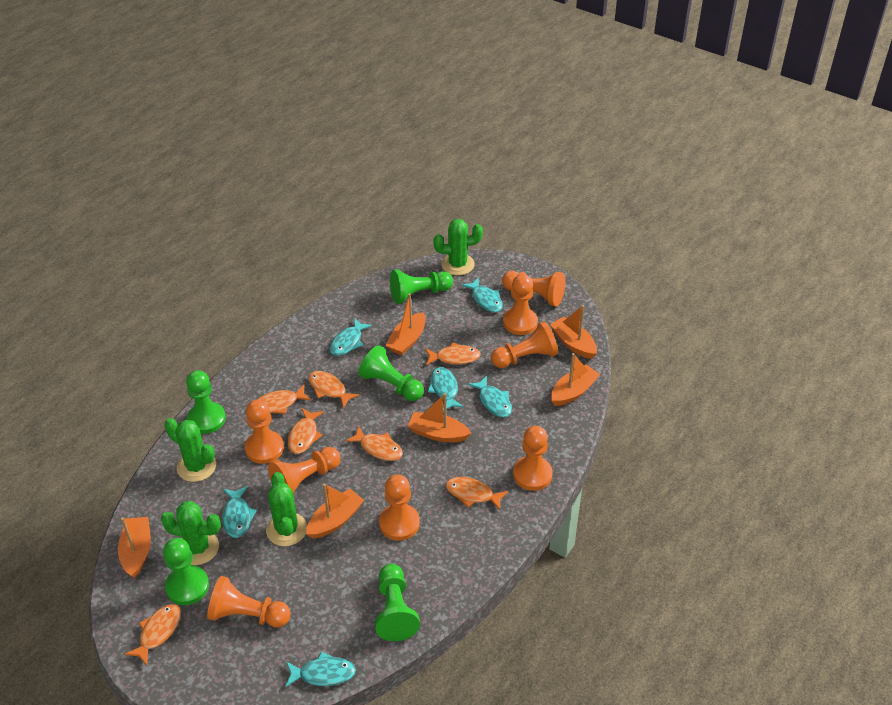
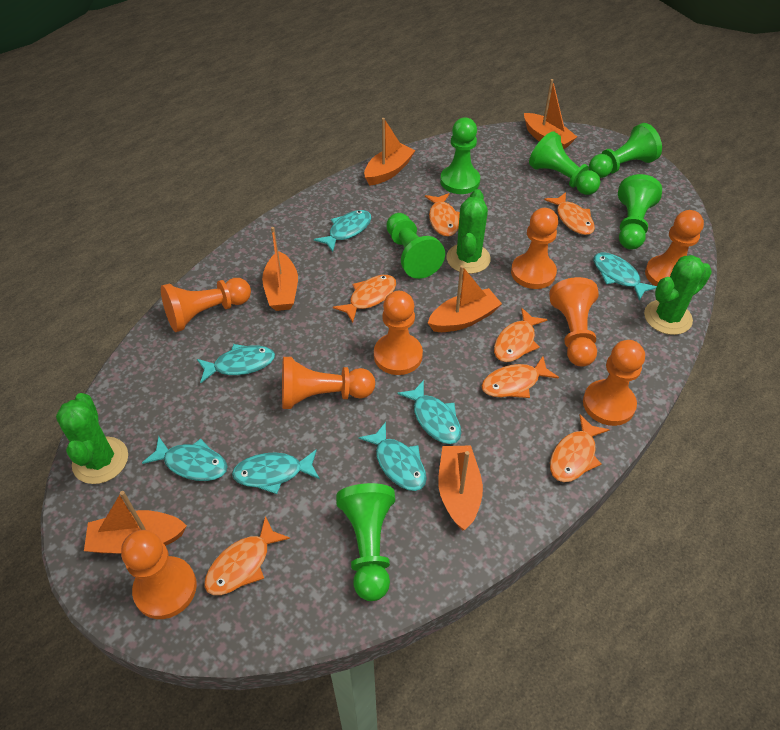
green cactus: [161,501,221,565] [164,418,216,482] [266,472,307,546] [433,219,483,275] = 4 -> [56,393,128,484] [447,189,491,274] [644,255,712,335] = 3
green pawn: [163,538,209,605] [186,370,226,434] [358,345,424,401] [375,564,420,641] [390,269,453,304] = 5 -> [336,483,395,601] [386,213,445,279] [440,118,480,194] [529,131,601,195] [589,123,662,178] [618,174,662,250] = 6
turquoise fish: [222,486,257,538] [285,652,356,687] [330,318,372,356] [428,367,464,411] [461,277,503,312] [468,376,512,418] = 6 -> [142,436,228,481] [197,344,275,383] [232,449,320,494] [314,210,371,252] [359,422,427,491] [397,380,461,444] [594,252,657,301] = 7

